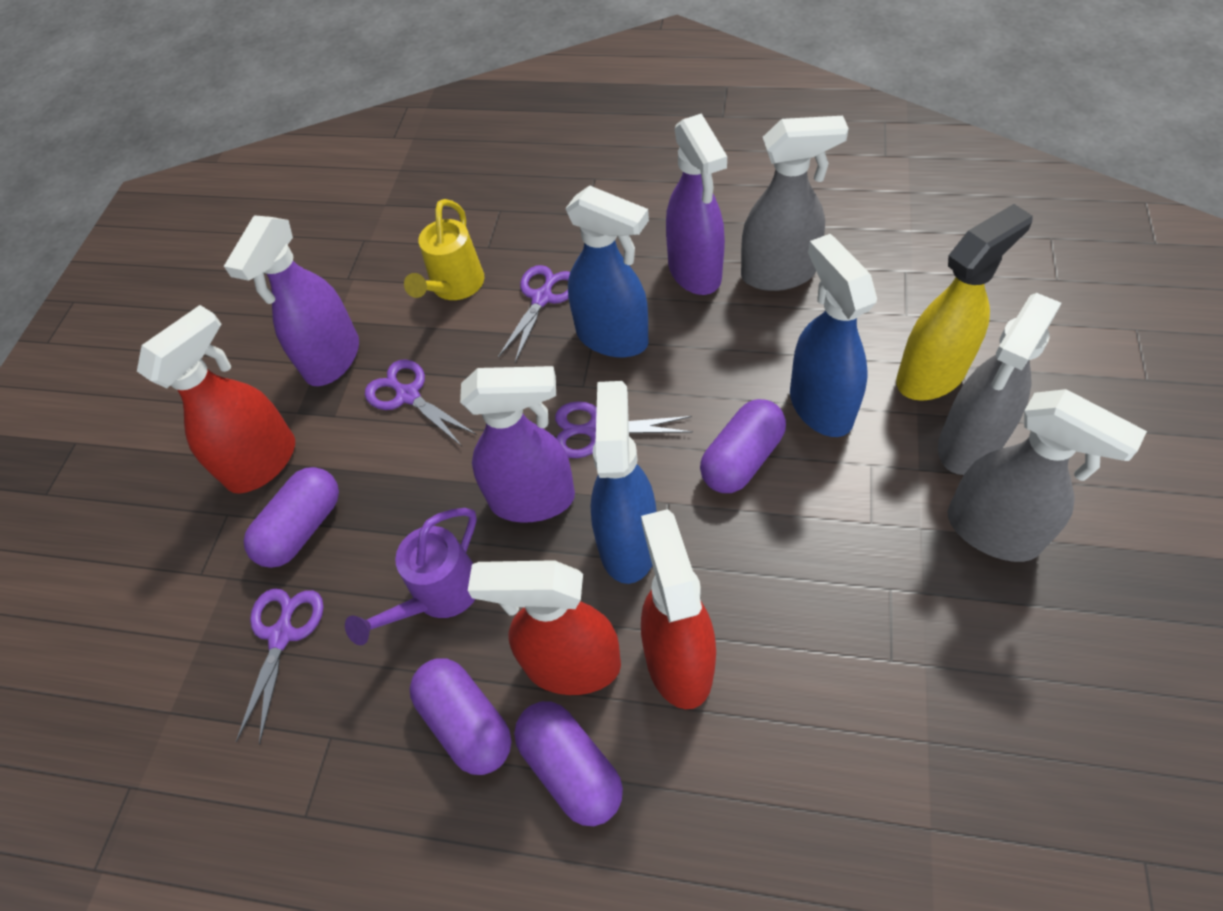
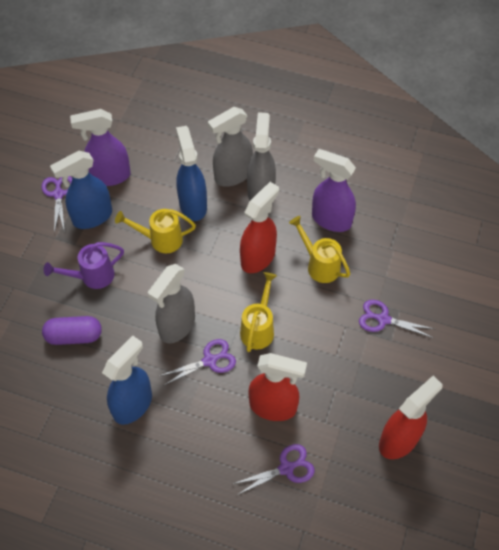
purple capsule: [244,467,339,568] [410,659,512,775] [514,701,623,826] [700,399,786,493] = 4 -> [42,316,102,345] = 1
purple spray bottle: [224,215,359,386] [460,366,575,523] [666,113,727,295] = 3 -> [70,109,131,186] [312,149,356,232] = 2
yellow spray bottle: [896,204,1033,401] = 1 -> none = 0
yellow watering can: [404,199,484,300] = 1 -> [115,209,196,253] [240,272,277,352] [289,216,350,283] = 3

